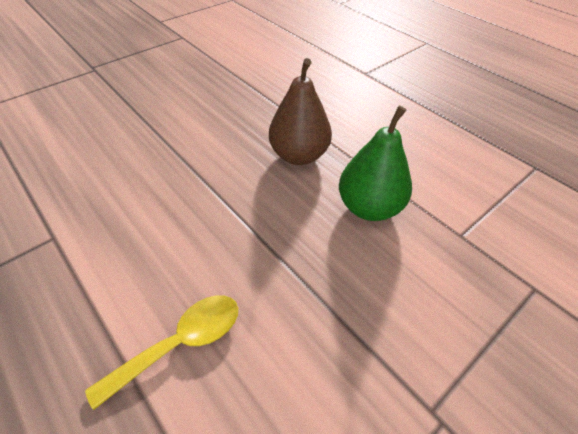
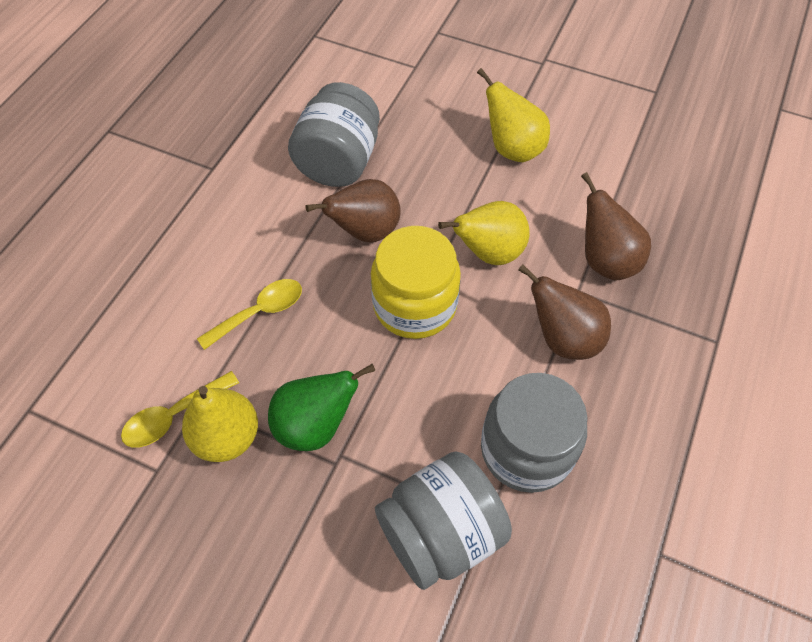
brown pear: [269,58,332,165] = 1 -> [305,179,401,243] [518,264,611,360] [581,172,651,280] = 3
grey jar: none = 0 -> [288,82,380,187] [375,452,512,590] [481,373,588,493] = 3
yellow jar: none = 0 -> [371,226,461,339] = 1
yellow pear: none = 0 -> [182,386,258,462] [438,201,530,265] [477,68,550,162] = 3
yellow spoon: [85,295,238,410] = 1 -> [121,371,239,448] [197,279,302,350] = 2

